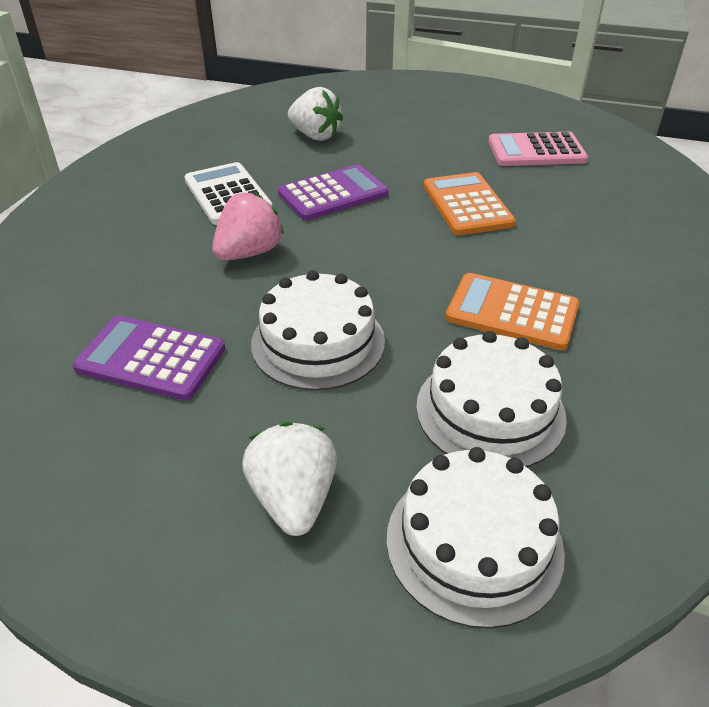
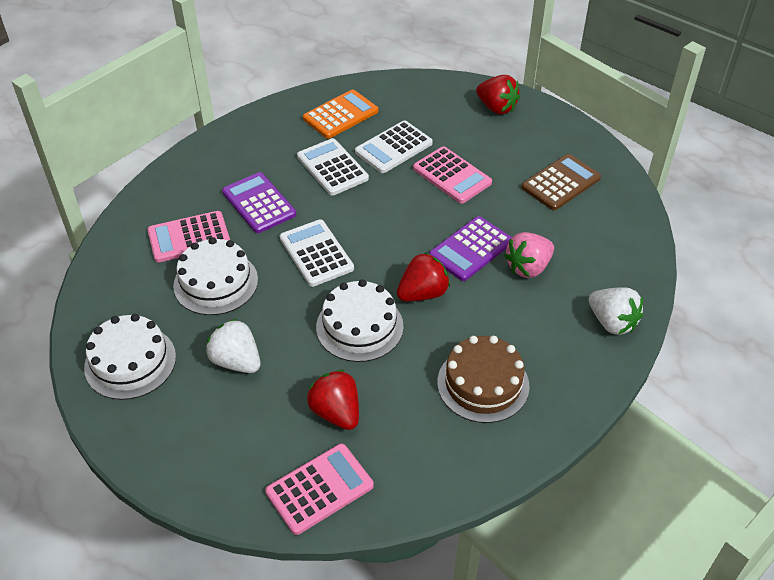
brown cake: none = 0 -> [437,336,530,423] = 1
brown calculator: none = 0 -> [521,154,601,210] = 1
orange calculator: [423,172,516,235] [445,273,580,351] = 2 -> [303,89,378,139] = 1
pink calculator: [488,132,588,166] = 1 -> [147,211,230,263] [265,444,374,535] [413,146,492,204] = 3
red strawberry: none = 0 -> [307,370,359,430] [397,252,450,301] [476,75,520,114] = 3
white calculator: [184,162,273,225] = 1 -> [280,220,354,287] [297,138,369,196] [355,121,433,173] = 3

